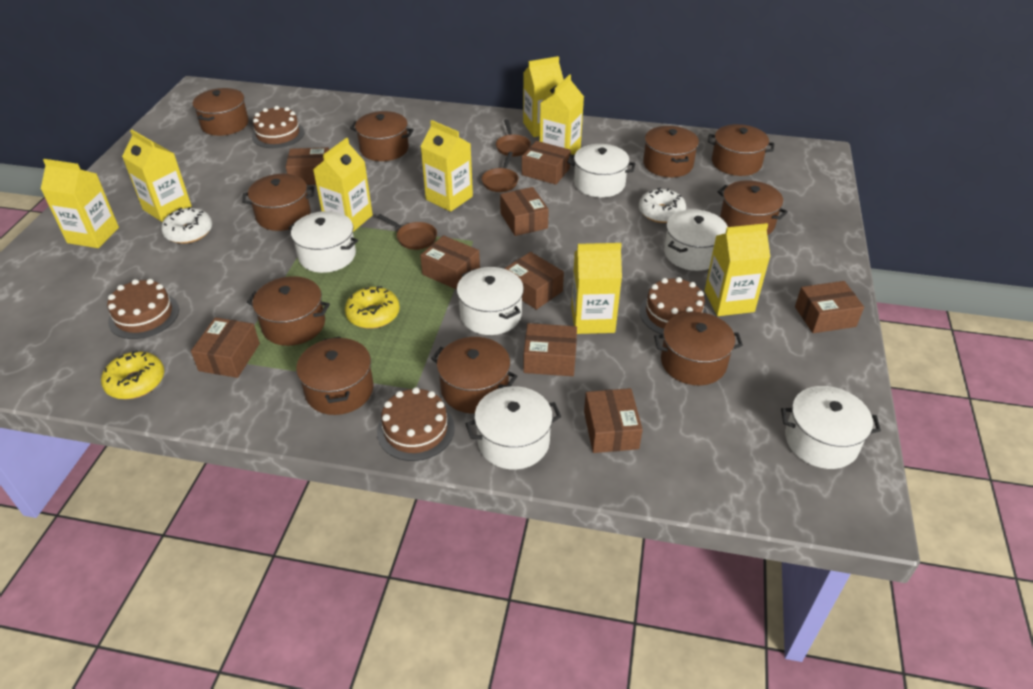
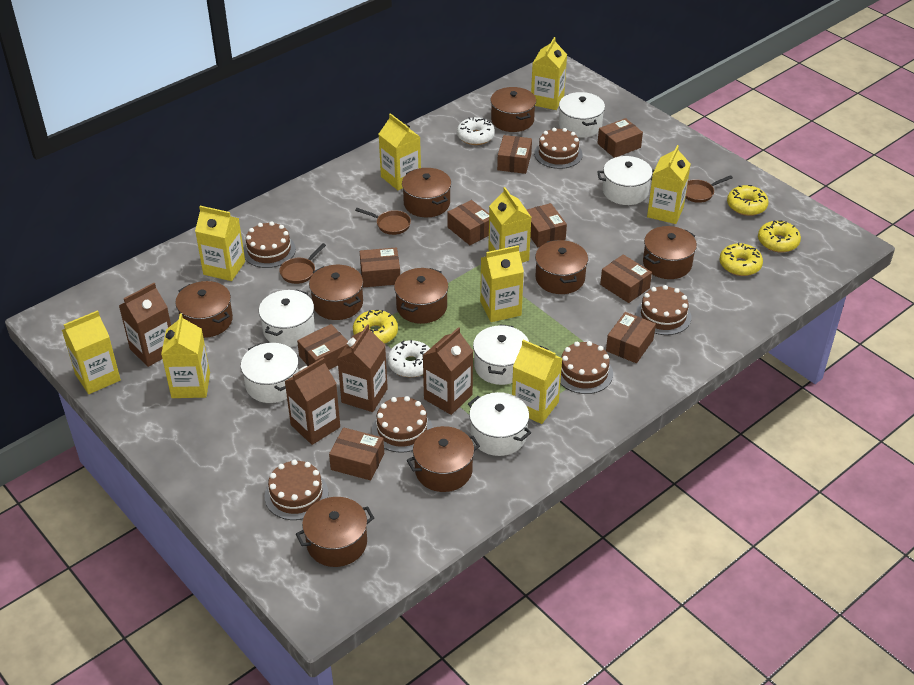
brown cake: [107,279,179,339] [252,106,305,148] [377,387,455,461] [640,277,707,335] = 4 -> [243,221,296,268] [264,460,328,520] [372,396,432,453] [534,128,583,169] [560,341,613,394] [636,285,691,335] = 6
brown carton: none = 0 -> [119,283,171,367] [285,358,340,445] [337,324,388,412] [422,327,473,415] = 4
brown pot: [193,88,249,136] [242,174,314,231] [247,276,330,346] [296,337,373,415] [350,111,414,161] [431,337,517,414] [643,126,699,177] [654,312,743,385] [708,124,774,176] [718,180,788,235] = 10 -> [175,281,233,338] [296,497,374,567] [309,265,363,320] [394,268,448,324] [402,168,451,217] [407,426,480,492] [490,87,536,132] [535,240,588,294] [643,226,697,279] = 9
yellow carton: [41,159,119,248] [122,130,192,222] [313,137,373,232] [421,120,473,212] [523,56,564,137] [540,74,584,155] [571,243,622,334] [705,223,770,316] = 8 -> [62,310,121,394] [161,314,210,398] [195,206,245,281] [379,113,421,190] [480,245,524,322] [488,187,531,262] [512,340,563,424] [531,37,567,110] [647,145,691,224] = 9
yellow donut: [101,350,164,399] [345,286,400,329] = 2 -> [353,310,398,344] [719,242,763,276] [727,185,769,216] [758,220,801,253] = 4

